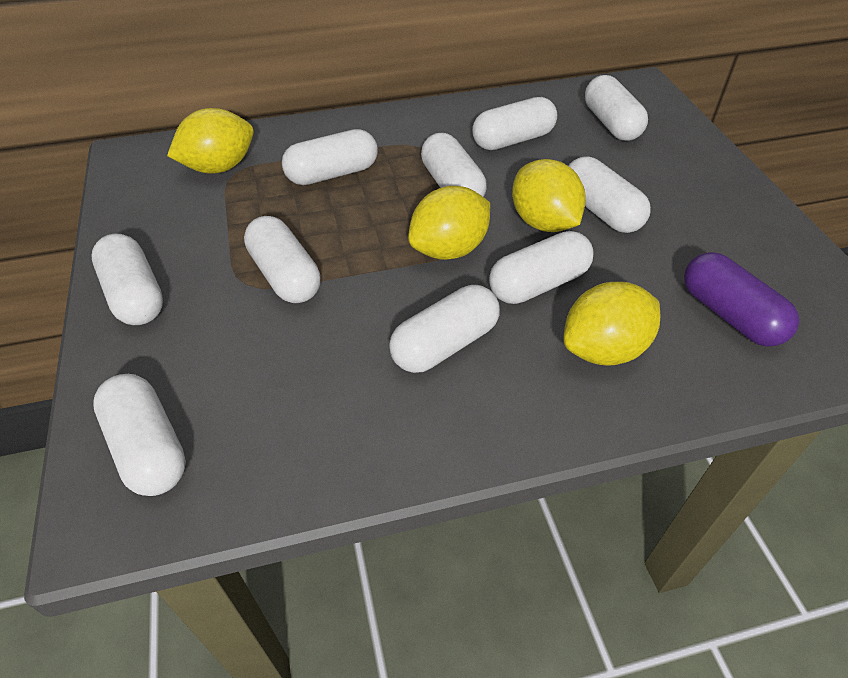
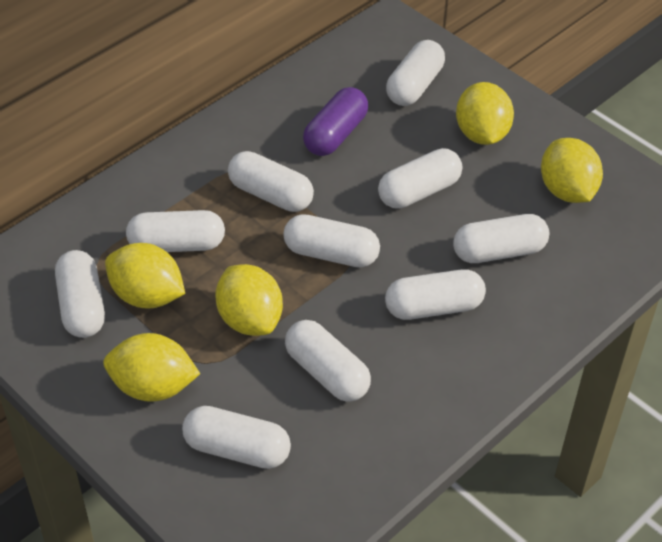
yellow lemon: [167,108,254,174] [408,186,490,260] [512,159,586,232] [563,282,660,366] = 4 -> [103,333,200,402] [105,243,185,309] [215,264,283,336] [456,82,514,145] [541,138,603,203] = 5

